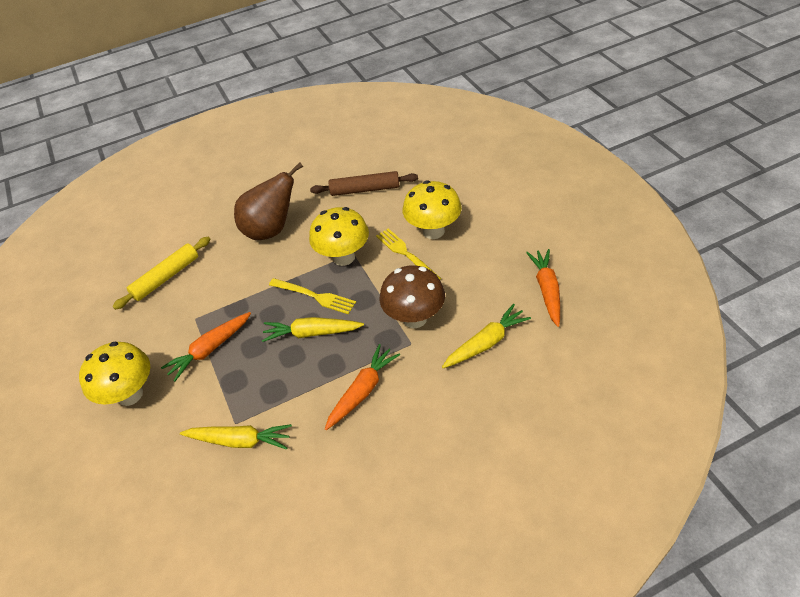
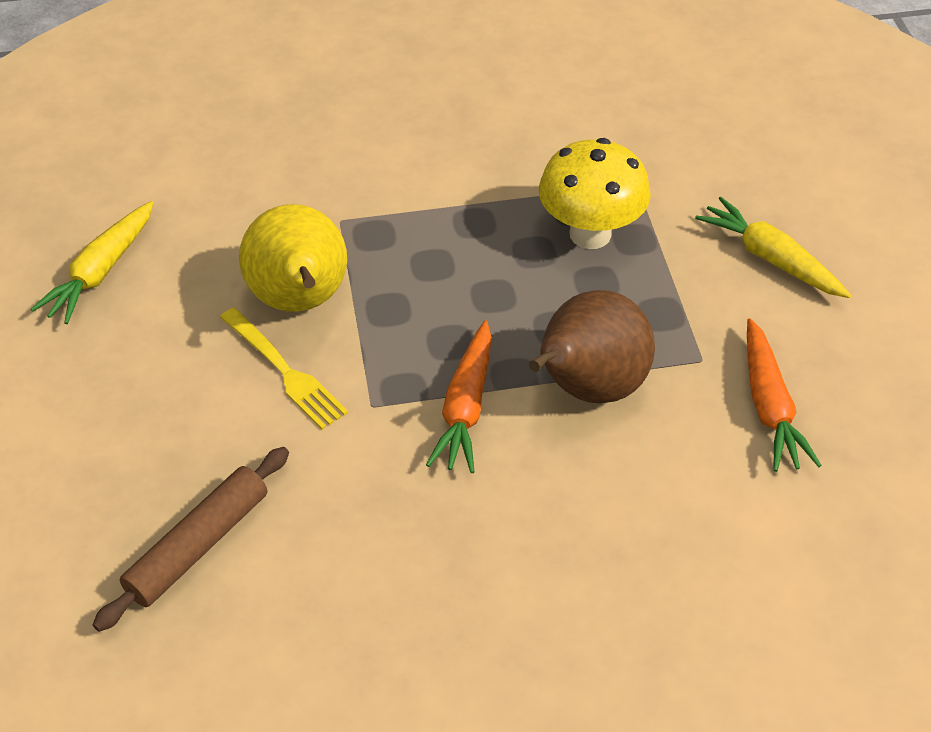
brown mushroom: [379,265,445,328] = 1 -> none = 0
orange carrot: [161,312,251,382] [325,344,400,430] [526,249,560,327] = 3 -> [426,320,492,473] [747,318,822,472] = 2
yellow carrot: [180,424,292,449] [262,317,364,342] [442,304,531,368] = 3 -> [31,201,154,324] [695,197,851,298] = 2
yellow fork: [269,278,356,314] [376,228,441,280] = 2 -> [220,308,348,430] = 1
yellow mushroom: [79,342,150,406] [309,207,369,266] [403,181,462,239] = 3 -> [539,138,651,249] = 1
yellow pear: none = 0 -> [239,204,347,312] = 1
yellow rolling pin: [112,237,210,310] = 1 -> none = 0

